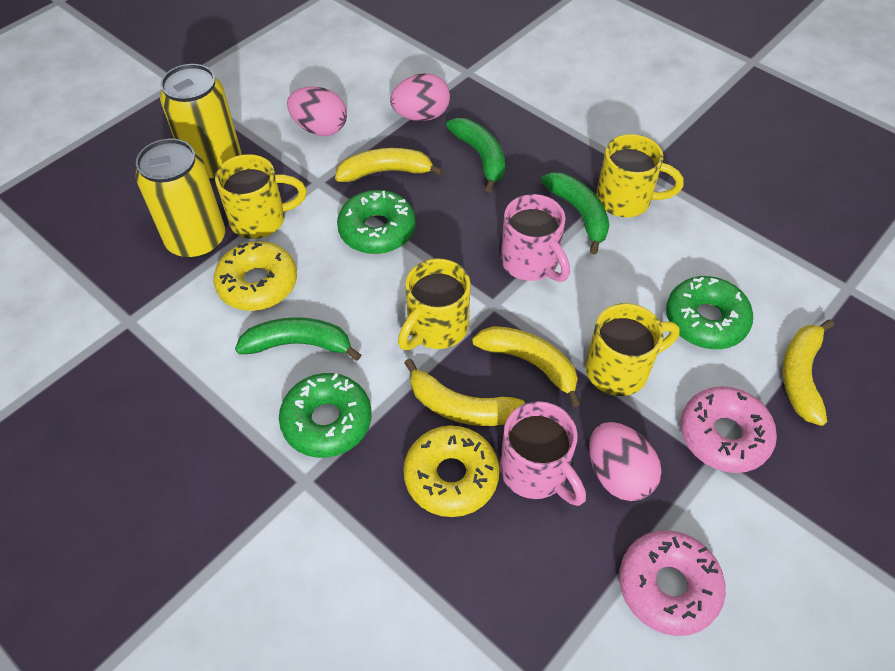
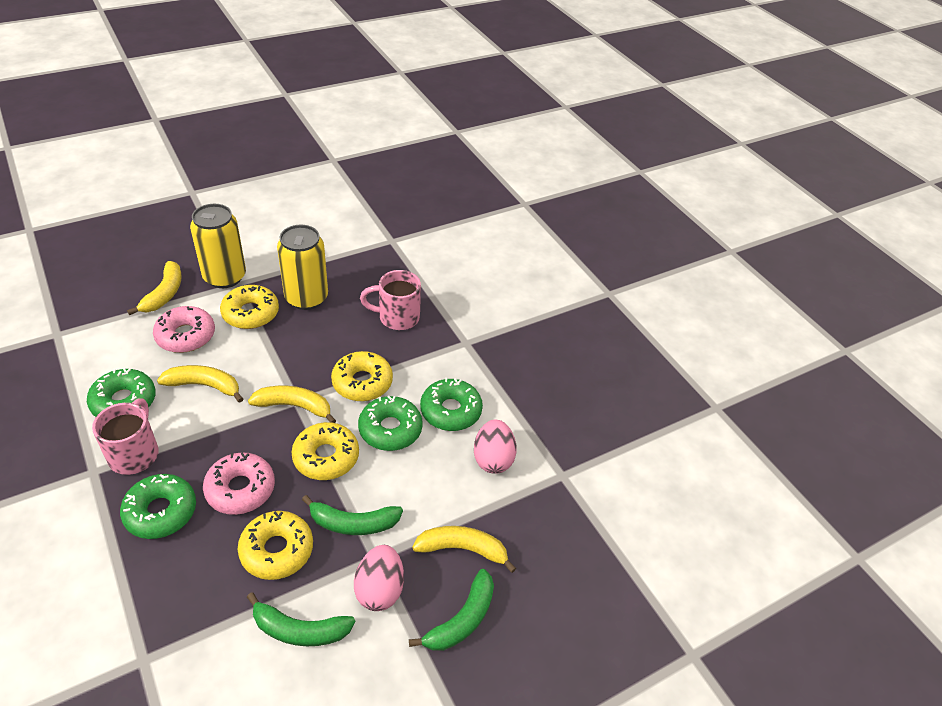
green donut: [279,373,372,458] [337,190,415,254] [666,276,753,349] = 3 -> [87,368,156,417] [120,474,196,539] [358,396,423,451] [420,378,483,431] = 4
pink egg: [287,86,347,136] [390,73,450,121] [589,422,661,501] = 3 -> [354,545,404,611] [474,420,517,474] = 2
yellow donut: [214,241,297,311] [403,425,500,517] = 2 -> [220,285,279,329] [238,511,313,580] [291,422,359,480] [331,351,393,401] = 4
yellow mug: [215,154,307,239] [398,258,471,350] [585,303,680,396] [596,134,683,217] = 4 -> none = 0

